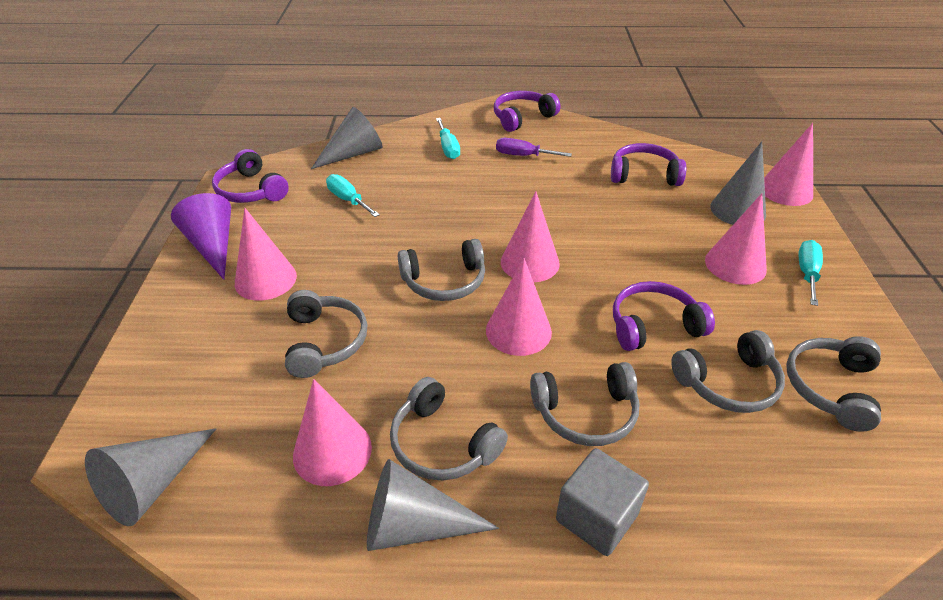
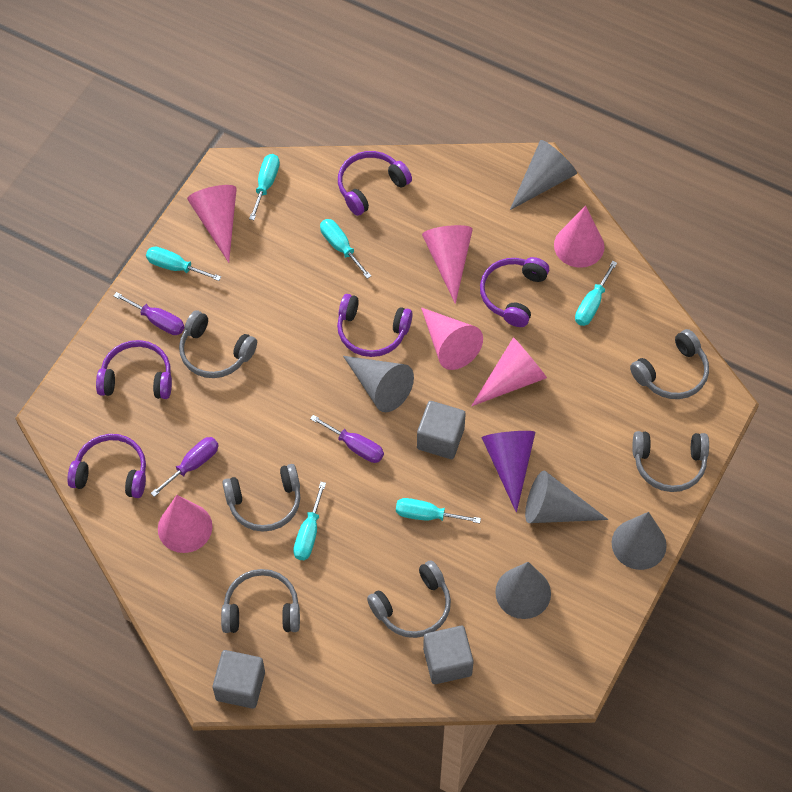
grey cone: [85,429,216,526] [311,107,382,169] [367,459,499,551] [710,141,766,225] = 4 -> [343,356,414,412] [495,562,551,619] [510,140,577,210] [525,471,609,523] [612,512,667,570] = 5
grey cube: [556,448,649,556] = 1 -> [213,650,265,709] [417,401,466,459] [423,626,474,684] = 3
purple headphones: [212,149,289,203] [494,91,560,132] [611,143,686,186] [613,281,715,351] = 4 -> [67,434,146,498] [96,340,172,399] [337,294,413,357] [338,151,412,216] [480,257,549,327] = 5
purple screwdriver: [496,138,572,157] = 1 -> [114,292,185,335] [151,437,219,497] [310,415,384,463] = 3
turquoise screwdriver: [326,174,380,217] [436,118,460,159] [798,240,823,306] = 3 -> [146,247,221,281] [249,154,280,220] [293,482,326,560] [320,219,371,279] [396,498,481,523] [575,261,617,326] = 6

